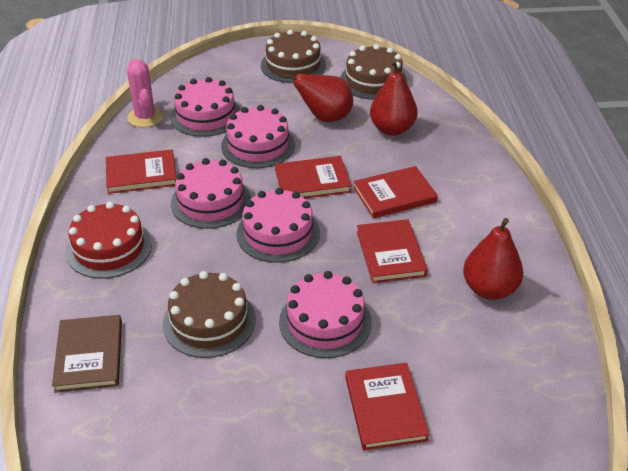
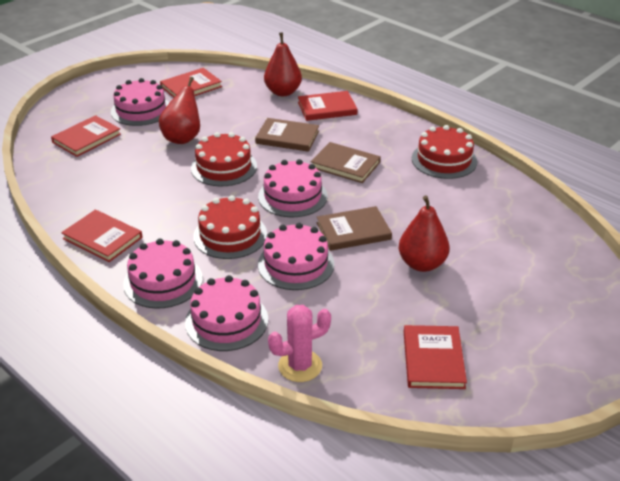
brown book: [52,315,122,393] = 1 -> [255,118,319,152] [311,142,381,183] [317,206,392,251] = 3
brown cake: [163,271,256,358] [261,30,326,83] [340,44,407,100] = 3 -> none = 0
red cake: [66,202,152,279] = 1 -> [191,132,257,186] [193,195,267,259] [412,125,477,179] = 3

